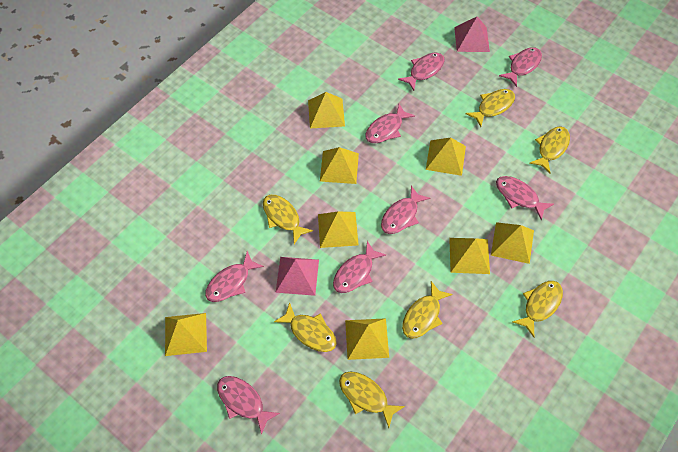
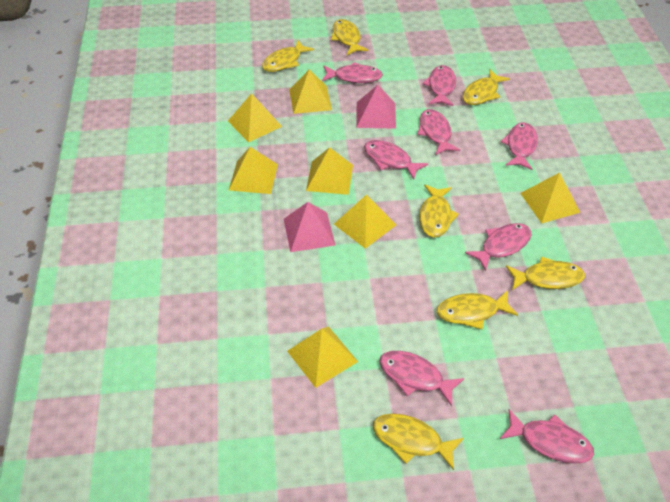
yellow pyramid: [165,313,207,356] [308,92,345,129] [318,212,359,248] [320,147,359,184] [345,318,389,360] [426,137,466,176] [449,238,490,274] [491,222,534,264] = 8 -> [228,93,282,142] [229,147,278,194] [287,327,358,388] [289,69,332,114] [306,147,353,195] [334,194,396,249] [520,172,581,223] = 7

